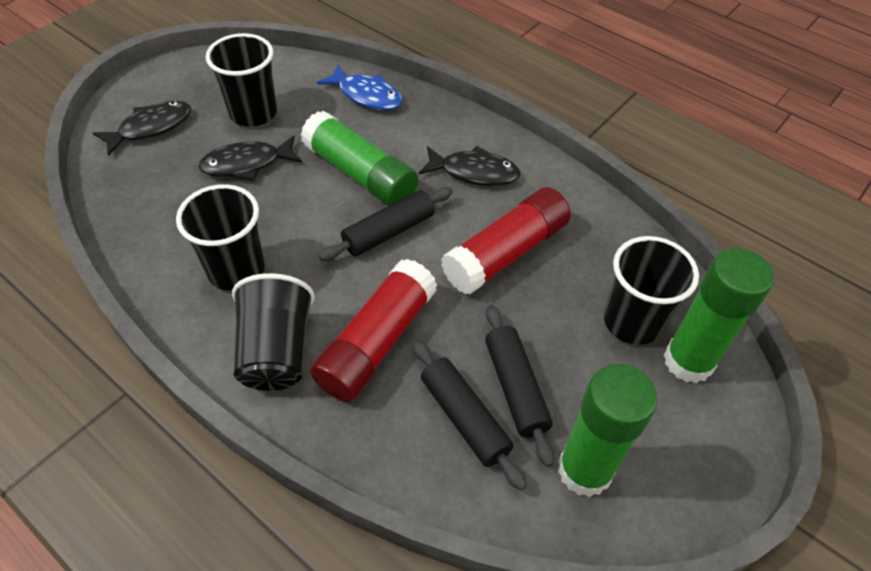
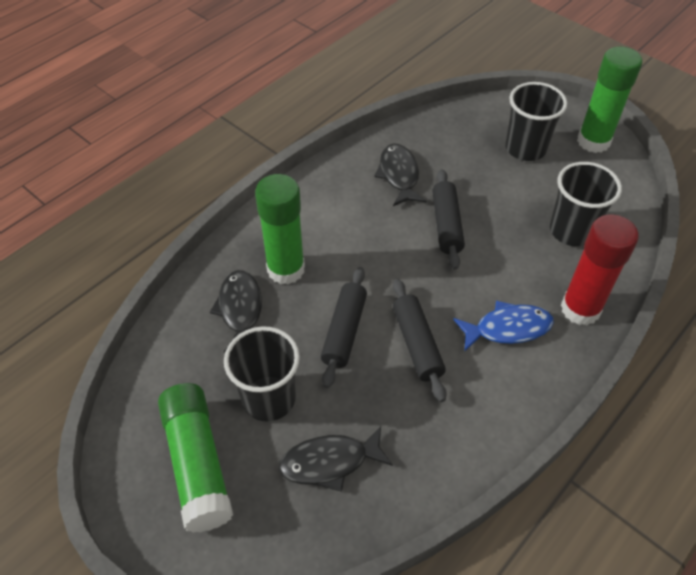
black cup: [176,184,265,291] [206,33,277,127] [232,273,315,391] [604,236,699,345] = 4 -> [224,326,300,422] [505,82,567,161] [550,162,622,246] = 3
red glue stick: [310,259,437,402] [441,187,571,295] = 2 -> [561,214,639,325] = 1

